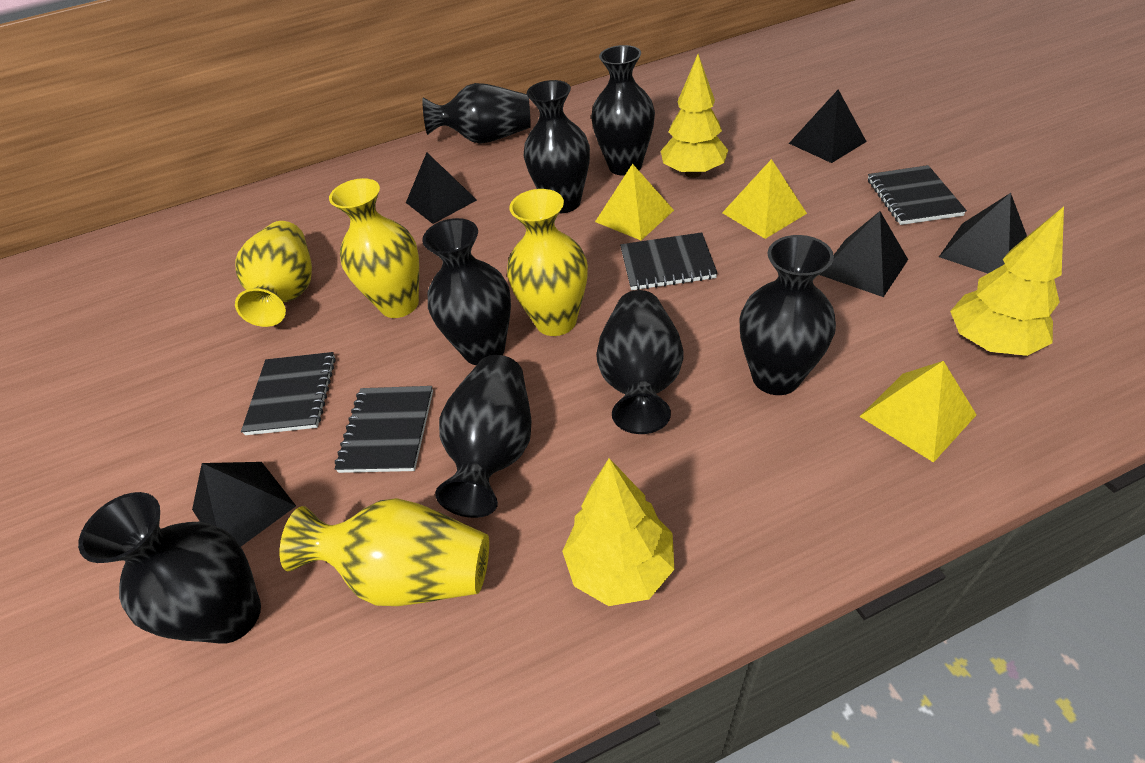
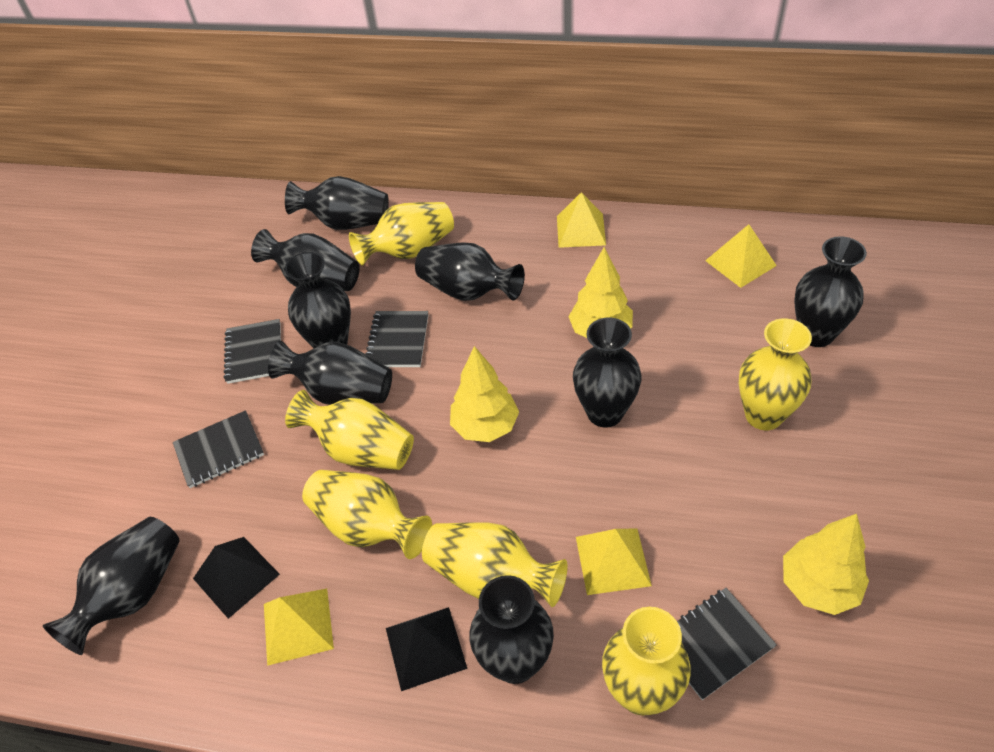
black pyramid: [192,462,296,547] [406,152,477,224] [789,90,867,163] [819,211,908,297] [939,193,1027,273] = 5 -> [193,537,280,619] [386,607,467,691] = 2
black vase: [78,492,261,644] [422,83,531,144] [422,218,511,365] [435,355,532,518] [524,80,590,213] [591,45,655,176] [596,290,684,434] [740,235,836,395] = 8 -> [43,517,180,655] [251,229,360,291] [268,341,392,405] [285,176,389,230] [285,252,351,348] [415,243,525,301] [470,575,554,684] [573,317,642,428] [794,236,867,347] = 9
yellow pyramid: [595,164,674,240] [722,159,807,239] [859,361,977,463] = 3 -> [264,589,334,666] [557,192,606,248] [576,528,652,595] [705,224,777,288] = 4
yellow vase: [235,221,312,327] [280,498,489,606] [329,178,419,318] [507,189,588,336] = 4 -> [285,390,414,470] [302,470,432,559] [349,202,454,265] [422,522,568,607] [602,607,691,716] [739,318,812,430] = 6

